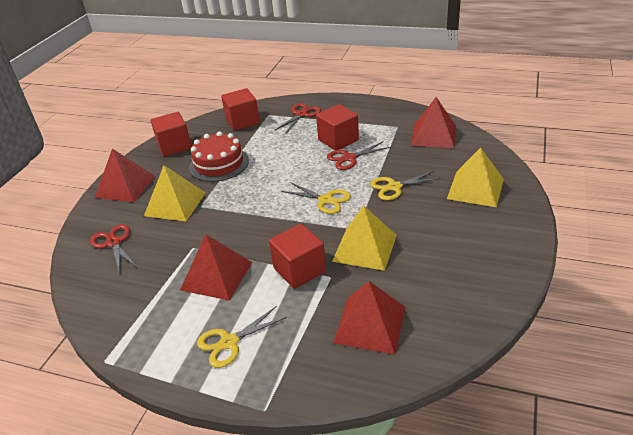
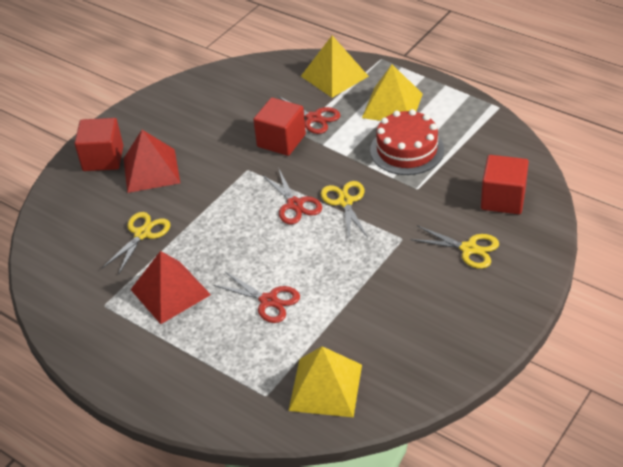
red cube: [151,112,192,157] [221,88,260,131] [269,224,326,289] [316,104,359,150] = 4 -> [74,118,123,171] [253,98,306,156] [481,155,529,214] = 3
red pyramid: [95,149,156,202] [180,234,252,301] [333,281,406,355] [411,97,456,148] = 4 -> [124,130,180,193] [130,251,211,324] = 2

